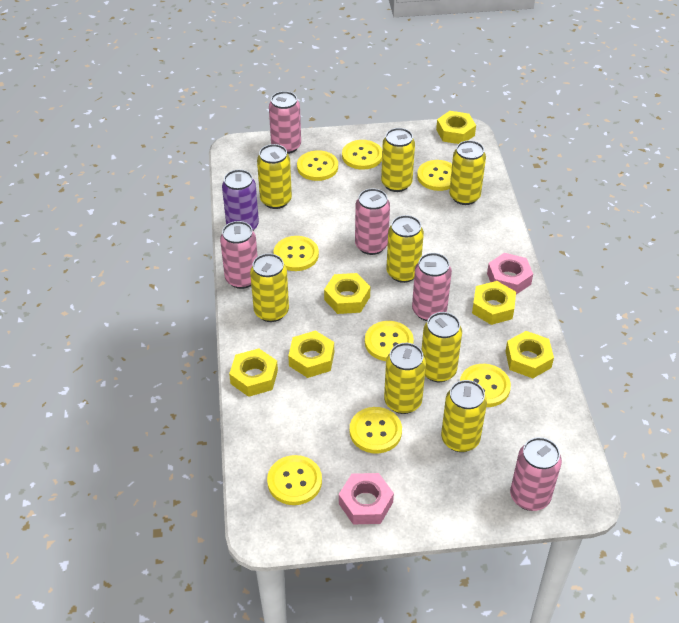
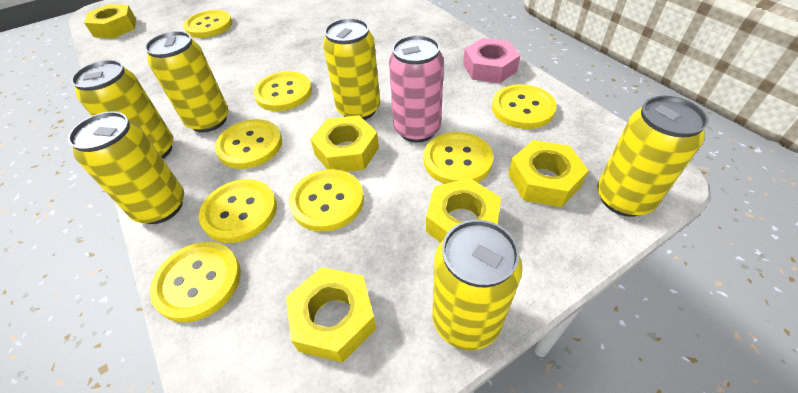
pink can: [220,221,258,289] [269,91,301,154] [355,188,390,255] [412,253,452,321] [510,437,562,511] = 5 -> [389,35,444,142] = 1
pink nut: [339,473,394,524] [487,253,533,295] = 2 -> [463,38,520,83] = 1
purple can: [222,169,259,231] = 1 -> none = 0
yellow can: [250,253,289,322] [257,144,292,209] [381,128,415,192] [384,343,426,414] [386,215,424,283] [422,312,462,382] [441,380,487,452] [449,140,486,205] = 8 -> [68,112,184,224] [71,60,173,159] [145,31,228,132] [323,18,380,120] [432,220,523,350] [597,96,708,217] = 6
yellow nut: [229,348,278,397] [288,331,334,378] [324,273,370,314] [436,111,476,144] [472,281,516,325] [505,331,554,378] = 6 -> [84,4,136,38] [286,267,377,363] [310,115,379,172] [426,178,501,243] [508,140,589,207] = 5

